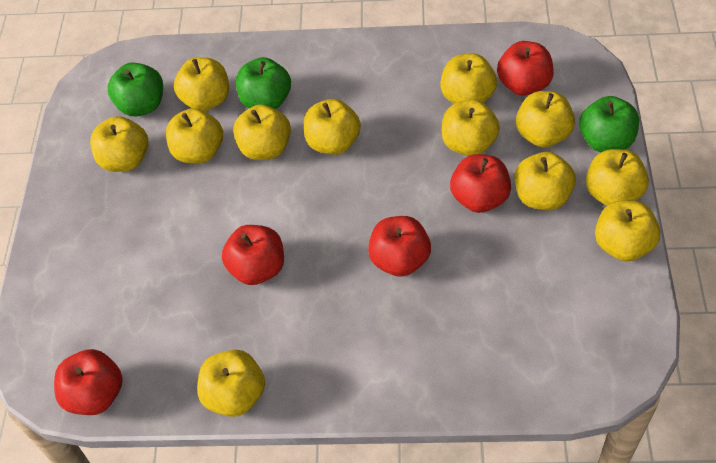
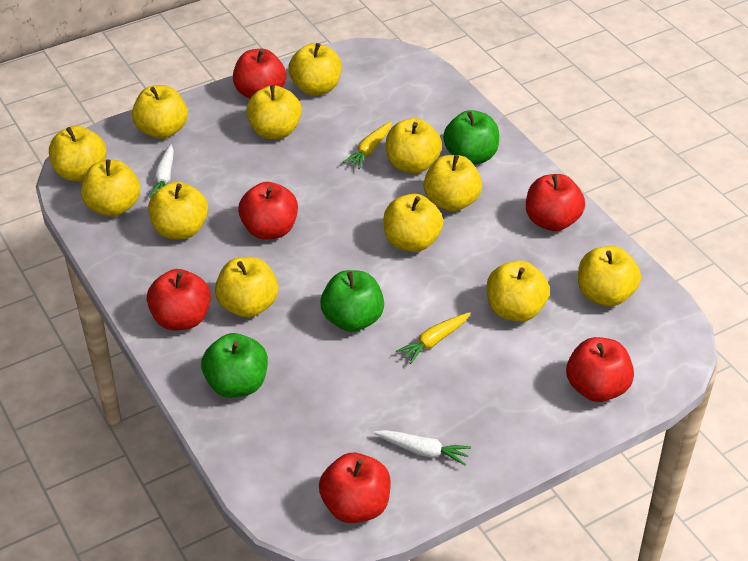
red apple: [54,349,123,415] [222,225,284,285] [368,216,431,277] [450,154,511,213] [497,41,554,96] = 5 -> [147,269,211,330] [233,49,286,98] [238,182,298,239] [319,453,391,523] [526,174,585,231] [566,337,634,402] = 6
white carrot: none = 0 -> [149,144,174,198] [374,430,471,465] = 2
yellow carrot: none = 0 -> [343,121,392,169] [396,312,471,364] = 2

